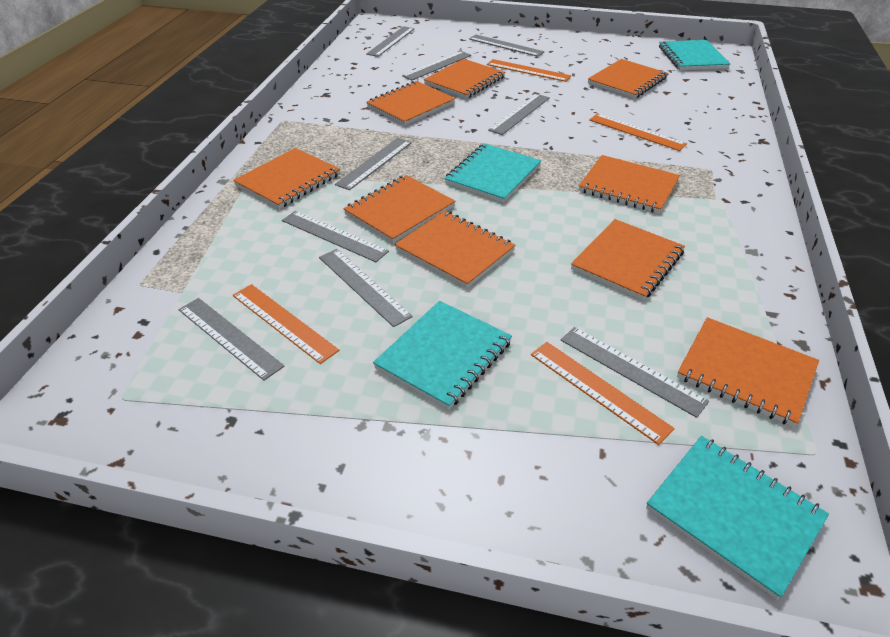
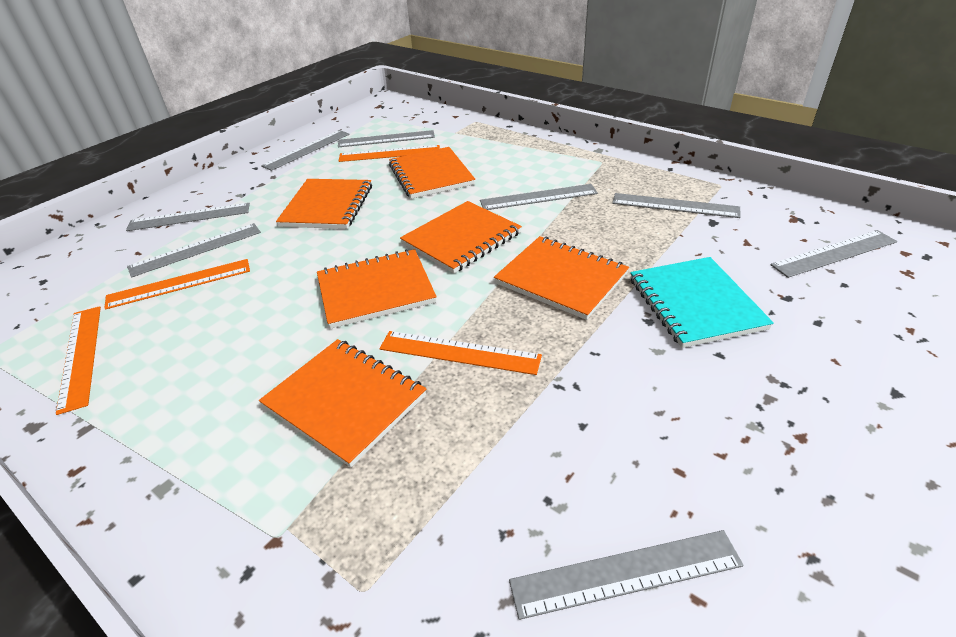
grey ruler: [178,298,285,381] [282,211,389,262] [319,249,413,327] [335,138,412,190] [366,26,415,57] [402,51,471,81] [469,35,545,57] [488,94,550,135] [561,327,709,418] = 9 -> [126,203,250,231] [127,223,261,278] [261,130,350,171] [338,130,435,147] [480,184,598,210] [509,530,744,620] [612,193,741,218] [770,230,897,278] = 8
orange notebook: [233,148,340,209] [344,175,456,243] [366,81,455,125] [395,211,515,288] [424,59,505,99] [571,219,685,300] [579,155,680,213] [588,59,668,99] [677,317,819,427] = 9 -> [259,339,426,467] [276,179,372,229] [317,249,437,329] [389,147,475,199] [400,201,522,273] [494,236,629,320] = 6
turquoise notebook: [373,301,512,410] [444,143,541,203] [646,436,829,600] [659,40,730,70] = 4 -> [630,257,774,348] = 1

